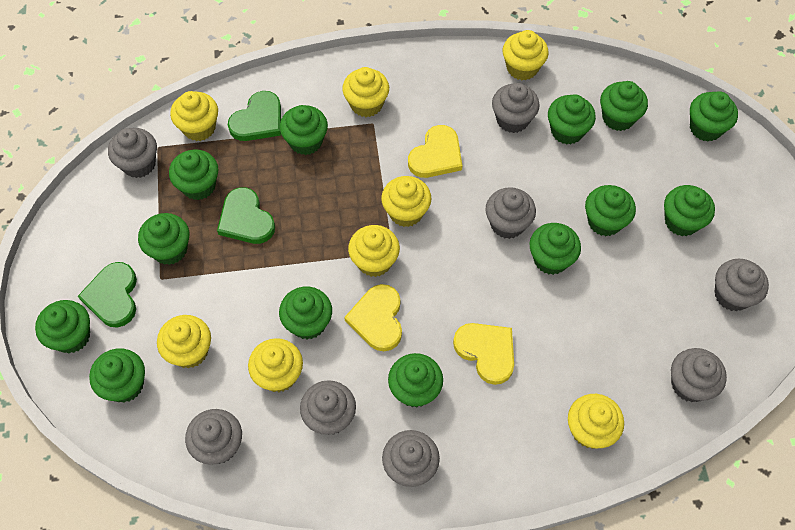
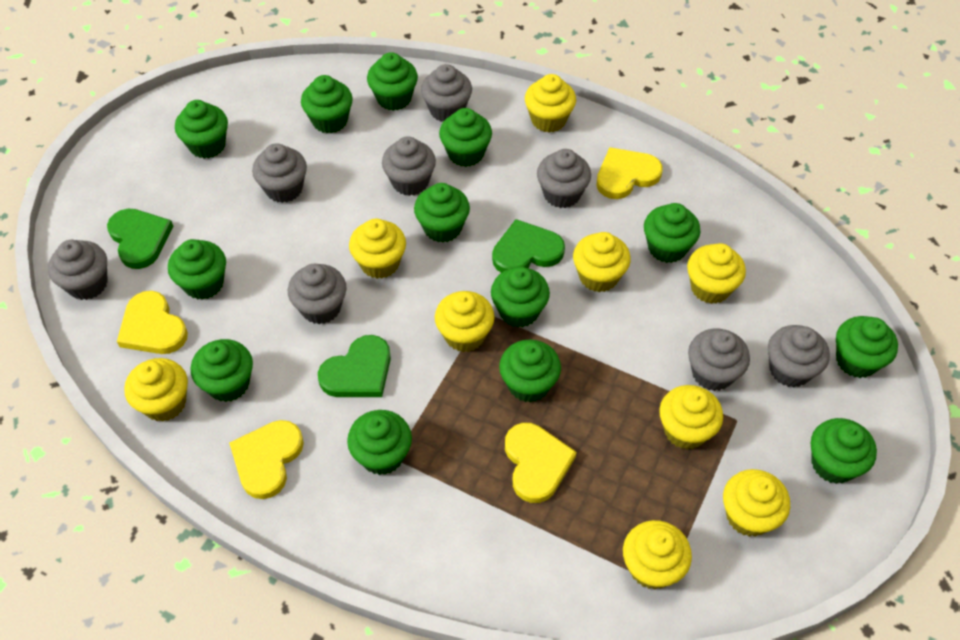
yellow cupcake: [157,315,211,368] [170,91,218,141] [248,338,303,392] [342,67,389,117] [348,225,400,277] [381,176,431,227] [503,30,549,80] [568,394,624,449] = 8 -> [124,358,188,422] [349,219,406,279] [435,291,495,352] [525,74,576,133] [573,232,631,292] [623,520,692,590] [659,385,723,449] [687,243,746,304] [723,469,790,537] = 9
yellow heart: [344,284,402,351] [408,125,462,178] [453,323,514,385] = 3 -> [117,291,188,354] [229,420,304,499] [505,423,577,503] [596,147,663,199] = 4

